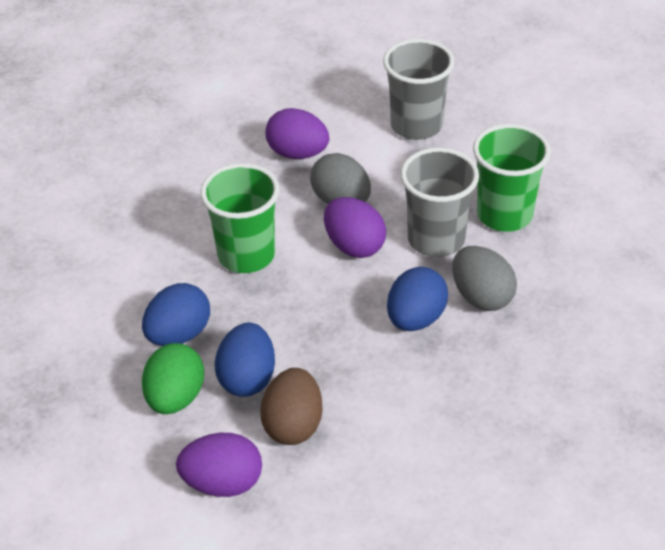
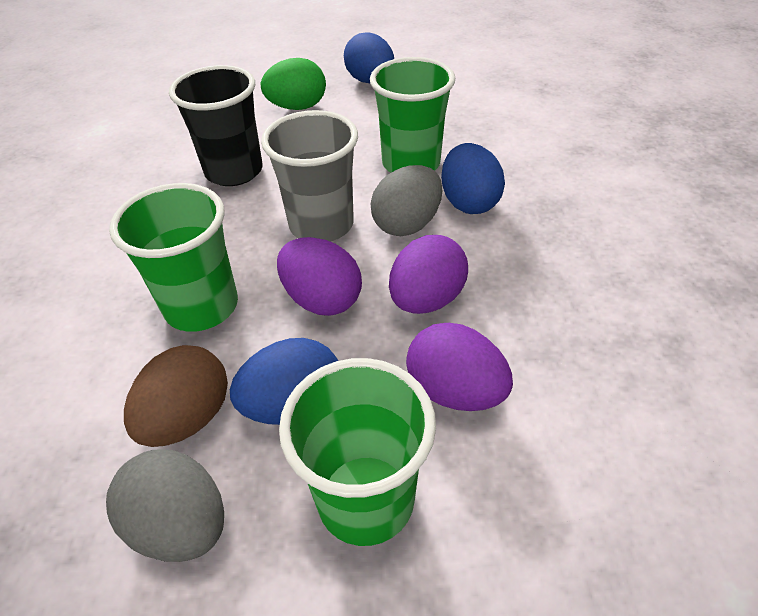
black cup: none = 0 -> [169,65,263,186] = 1
green cup: [200,163,279,273] [473,124,550,232] = 2 -> [109,183,238,332] [279,358,436,546] [370,57,455,173] = 3
grey cup: [383,39,455,140] [400,148,479,257] = 2 -> [261,110,358,242] = 1

